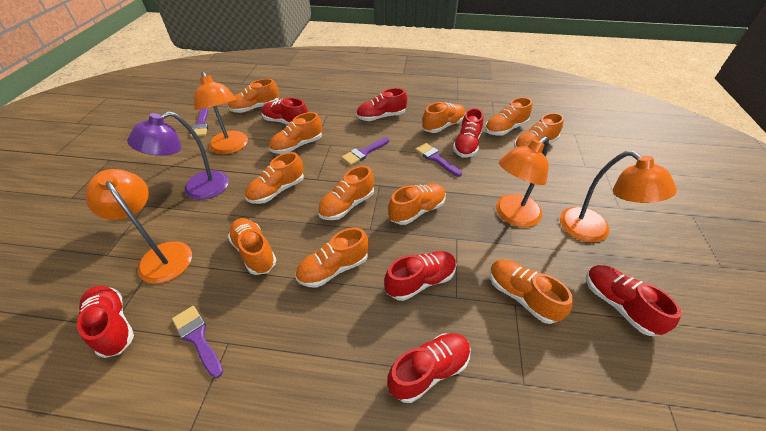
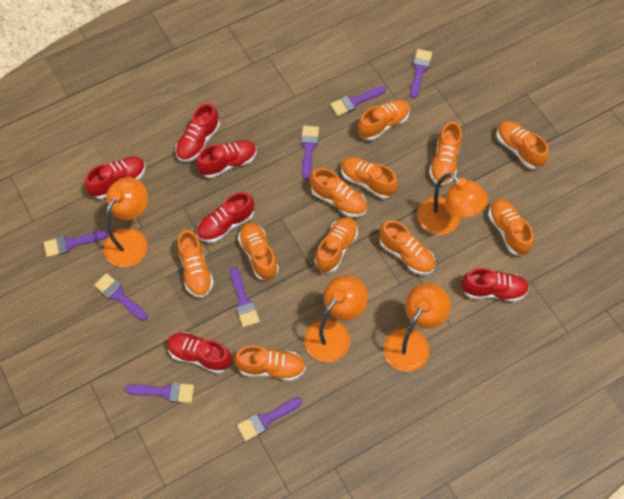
purple brush: [172,306,223,378] [190,108,208,137] [341,137,389,165] [415,143,462,177] = 4 -> [44,230,108,257] [94,273,147,321] [125,382,194,403] [230,267,260,327] [237,398,302,441] [301,126,319,179] [330,86,386,116] [410,49,432,98] = 8
purple lamp: [127,111,229,200] = 1 -> none = 0
red shoe: [77,286,134,358] [261,98,308,125] [356,88,407,121] [384,251,457,301] [387,333,471,403] [453,108,483,157] [586,265,682,336] = 7 -> [85,156,146,199] [167,332,232,374] [175,103,220,162] [196,140,257,178] [196,192,254,243] [461,268,529,302] = 6

